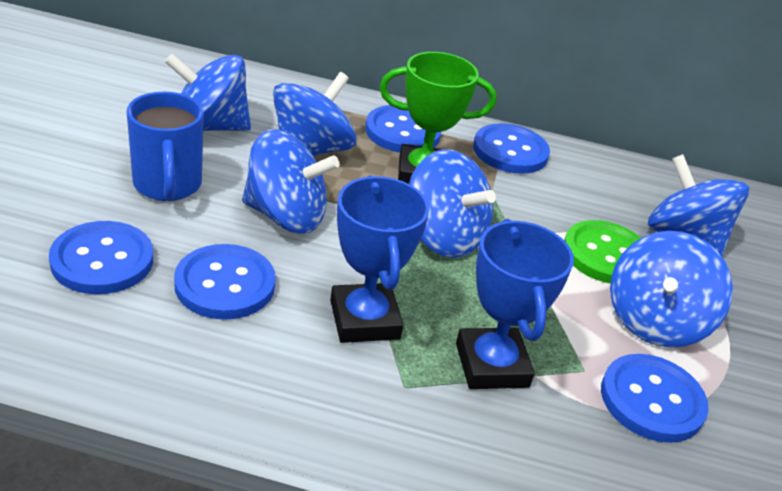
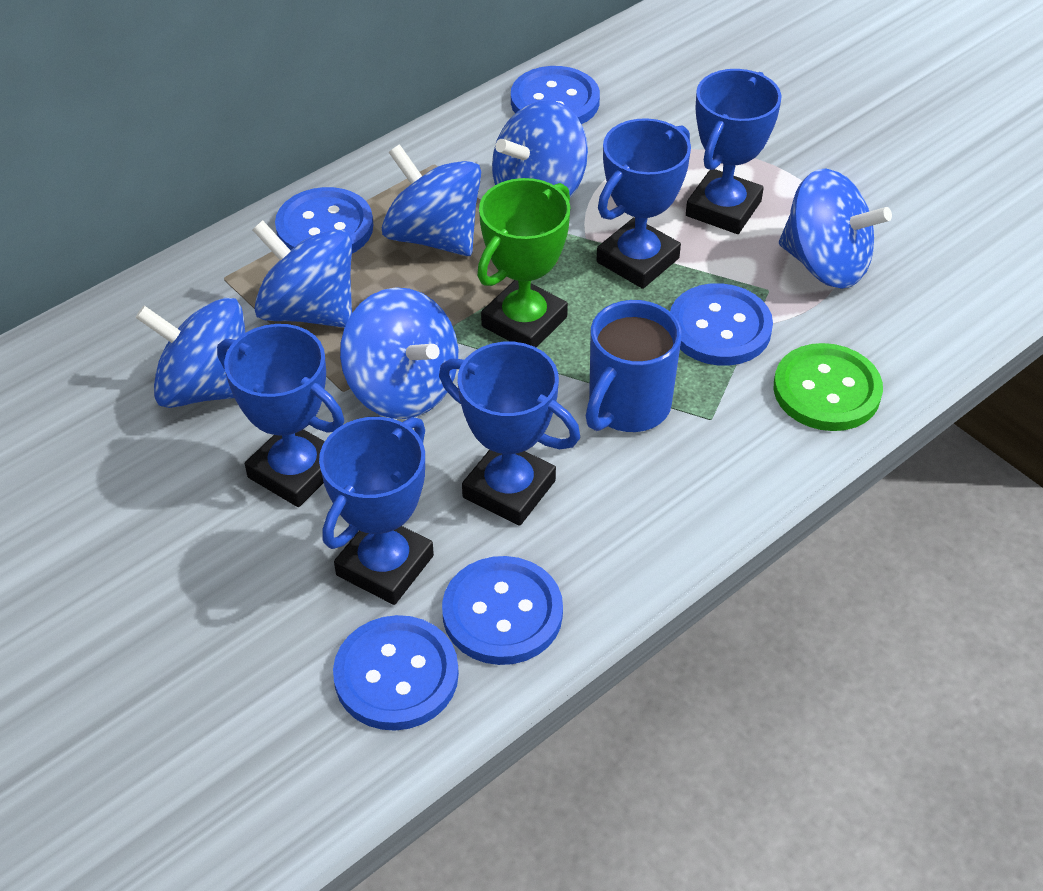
blue trophy: [330,175,430,343] [456,219,574,389] = 2 -> [217,324,344,507] [319,417,434,605] [439,342,580,526] [596,118,691,289] [686,69,782,234] = 5

